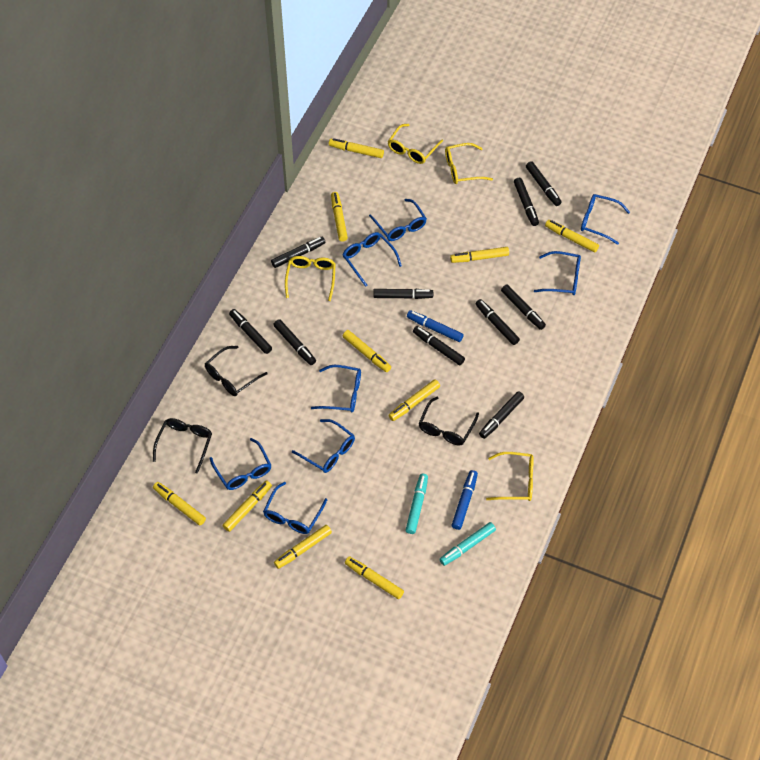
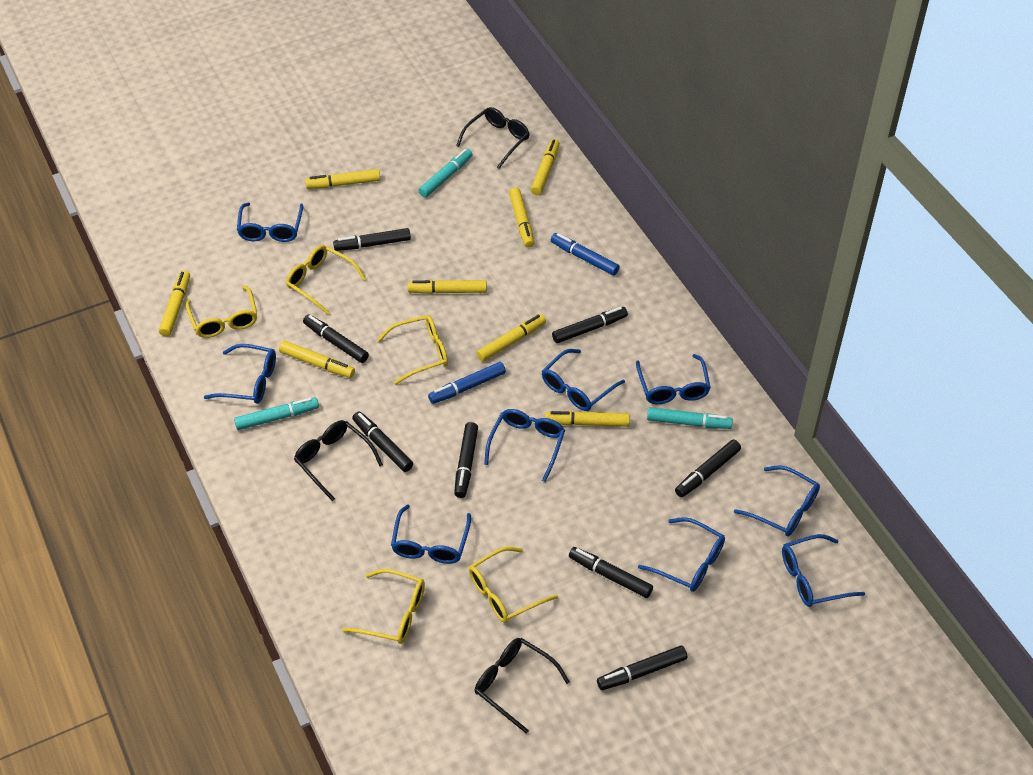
black marker: [229,309,272,354] [271,237,326,268] [273,319,316,365] [373,289,433,299] [413,326,465,365] [476,299,520,345] [479,391,524,439] [501,285,546,330] [514,178,539,226] [526,161,561,206] = 10 -> [303,314,369,363] [333,228,411,251] [352,411,413,472] [454,422,478,498] [552,307,628,343] [569,547,653,598] [597,646,687,690] [675,439,741,497] = 8
blue glasses: [210,438,271,490] [263,482,327,534] [292,419,355,473] [311,365,361,412] [343,232,402,287] [369,199,427,241] [534,251,581,295] [581,194,630,245] = 8 -> [204,344,276,404] [237,203,303,242] [391,504,471,564] [484,409,565,482] [542,349,625,411] [636,354,711,404] [638,517,725,592] [734,466,820,536] [782,534,865,607] = 9
turquoise marker: [406,474,428,534] [439,522,496,566] = 2 -> [234,397,319,430] [418,149,473,198] [647,407,733,429] = 3
yellow glasses: [285,256,336,301] [388,124,443,164] [445,143,493,184] [486,452,534,501] = 4 -> [186,286,257,338] [286,245,366,315] [342,569,425,644] [377,315,448,385] [469,547,558,623] = 5
yellow marker: [153,482,206,526] [222,480,272,532] [274,525,332,569] [329,138,384,158] [331,192,348,242] [343,330,391,372] [345,556,404,599] [388,379,440,421] [450,247,509,263] [545,220,599,253] = 10 -> [159,271,190,336] [279,340,355,378] [305,169,380,189] [407,280,487,294] [477,314,546,362] [509,188,534,248] [531,139,560,195] [545,411,630,427] = 8

